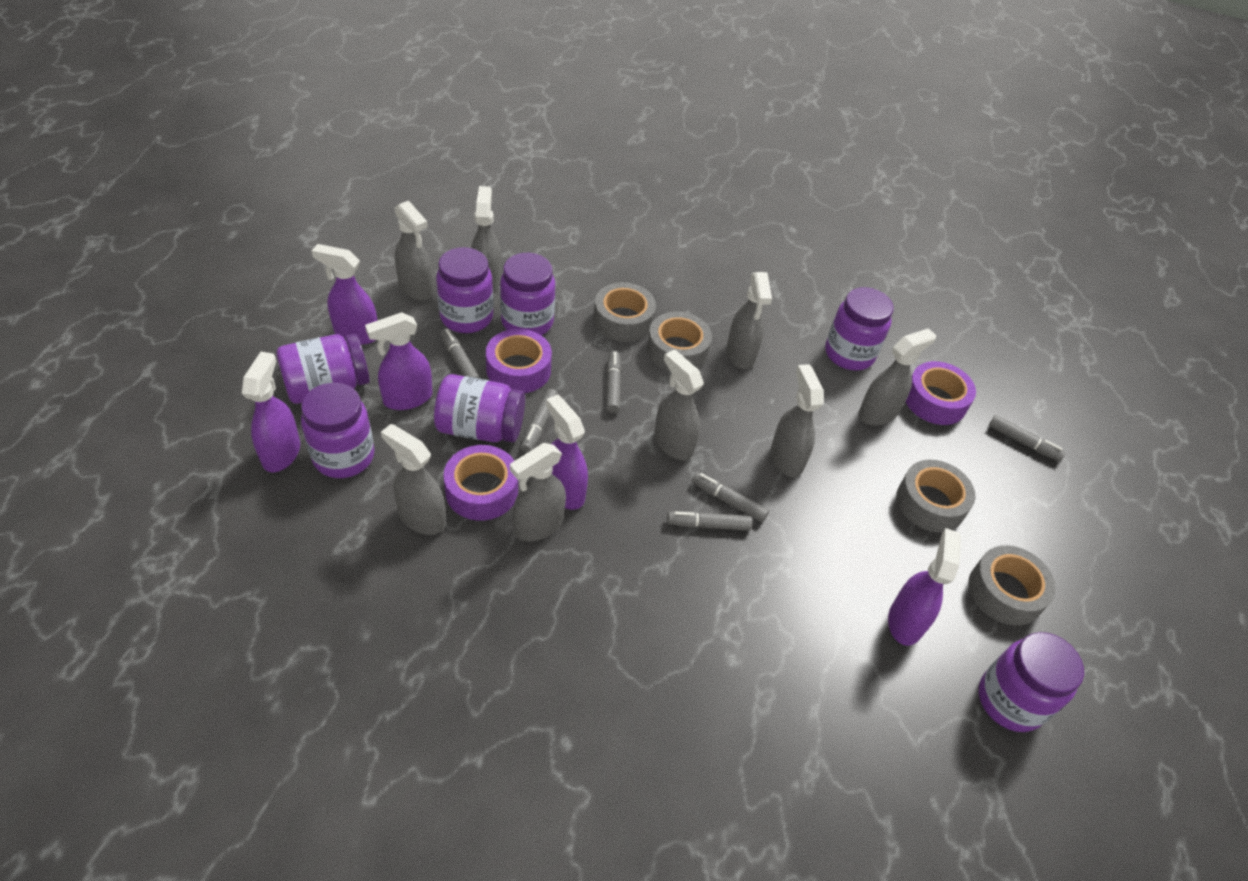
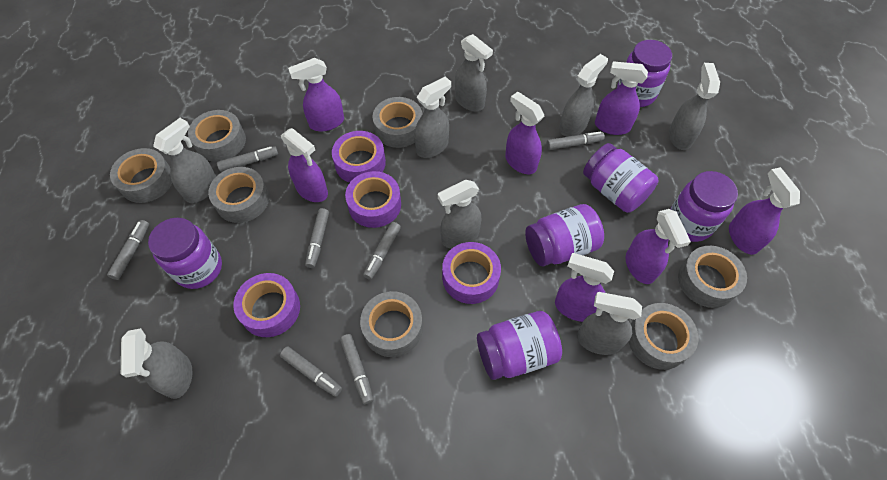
grey marker: [440,328,480,379] [520,389,558,453] [606,351,621,413] [667,511,752,531] [692,472,769,522] [989,415,1066,462] = 6 -> [107,220,149,280] [217,146,278,172] [280,346,342,397] [305,208,329,268] [340,334,373,405] [363,222,401,280] [547,131,605,150] = 7
grey tape: [593,282,656,342] [647,312,712,372] [896,460,976,532] [969,545,1056,626] = 4 -> [110,148,172,203] [188,110,246,162] [208,167,269,223] [360,291,423,357] [372,97,422,148] [629,303,699,370] [678,246,747,308] = 7
purple jar: [276,334,370,404] [301,383,375,478] [434,374,525,442] [436,247,493,333] [500,253,555,335] [825,287,894,371] [979,632,1084,732] = 7 -> [148,218,222,289] [477,311,562,380] [525,204,604,266] [583,143,658,213] [617,40,672,107] [670,171,738,242] = 6
purple spray bottle: [242,352,300,472] [312,244,377,344] [365,312,432,410] [546,395,588,510] [888,528,961,646] = 5 -> [281,128,328,202] [288,58,344,131] [505,92,544,174] [555,253,614,322] [595,61,648,135] [626,209,691,284] [729,167,800,255] = 7
purple tape: [444,445,518,521] [486,329,552,393] [906,361,976,425] = 3 -> [233,273,300,337] [332,131,386,183] [345,171,401,228] [442,242,501,304] = 4

